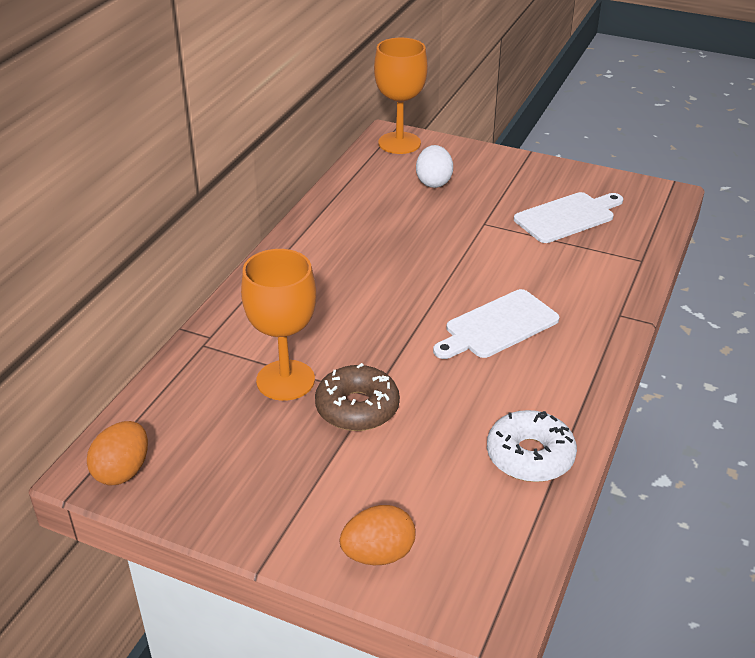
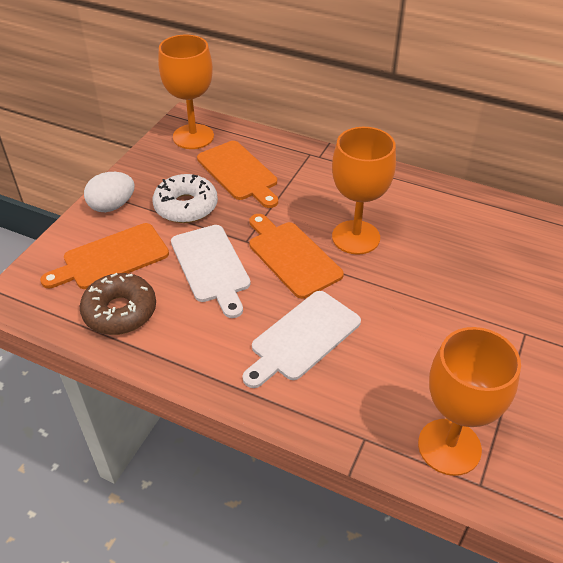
orange cutting board: none = 0 -> [40,223,169,289] [197,141,278,208] [249,214,344,299] = 3
orange egg: [87,421,148,485] [340,505,416,565] = 2 -> none = 0
orange goblet: [241,249,316,401] [374,38,428,154] = 2 -> [158,35,214,149] [332,127,396,255] [418,327,521,476] = 3

